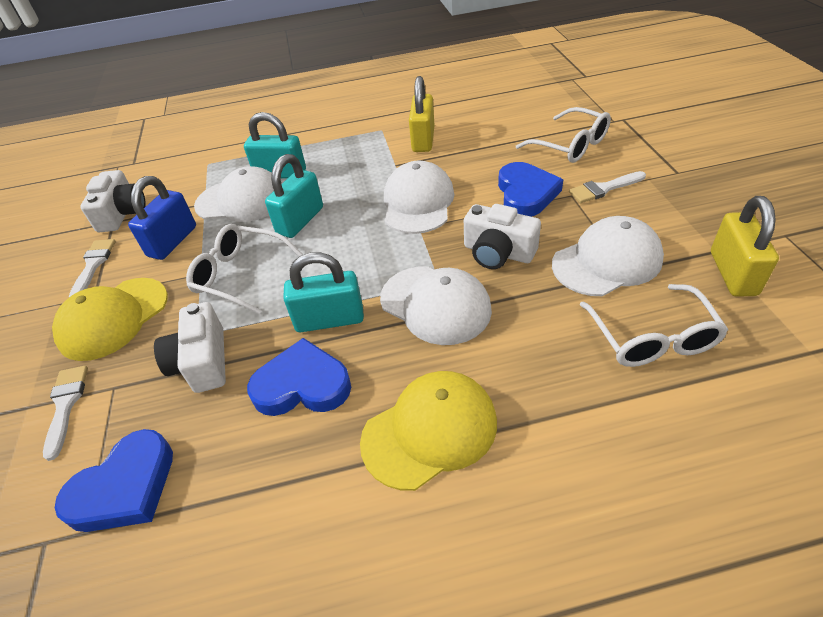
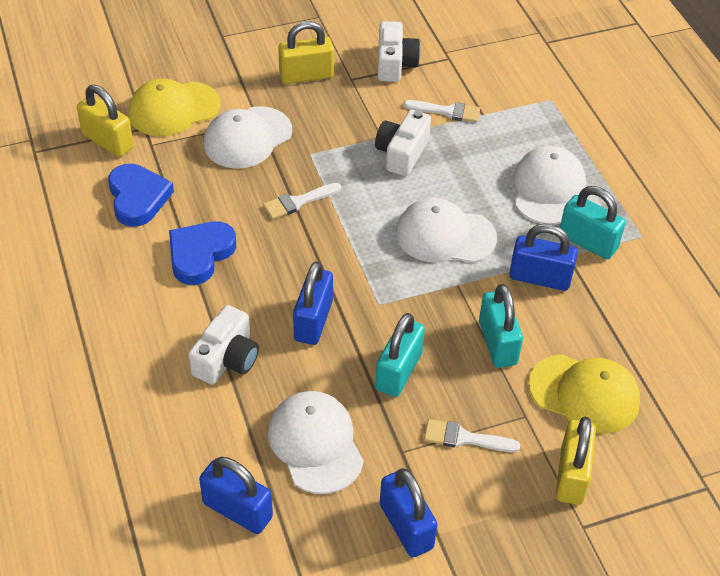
blue heart: [55,429,173,532] [247,338,351,416] [498,162,563,217] = 3 -> [108,164,174,227] [169,221,236,285] = 2
blue padlock: [128,176,196,260] = 1 -> [199,457,273,534] [293,261,333,345] [380,468,438,558] [509,224,578,291] = 4
white glasses: [186,224,303,314] [516,107,611,163] [580,284,728,367] = 3 -> none = 0
yellow padlock: [409,76,435,152] [711,196,779,297] = 2 -> [77,85,134,157] [278,21,334,84] [556,417,596,505] = 3

